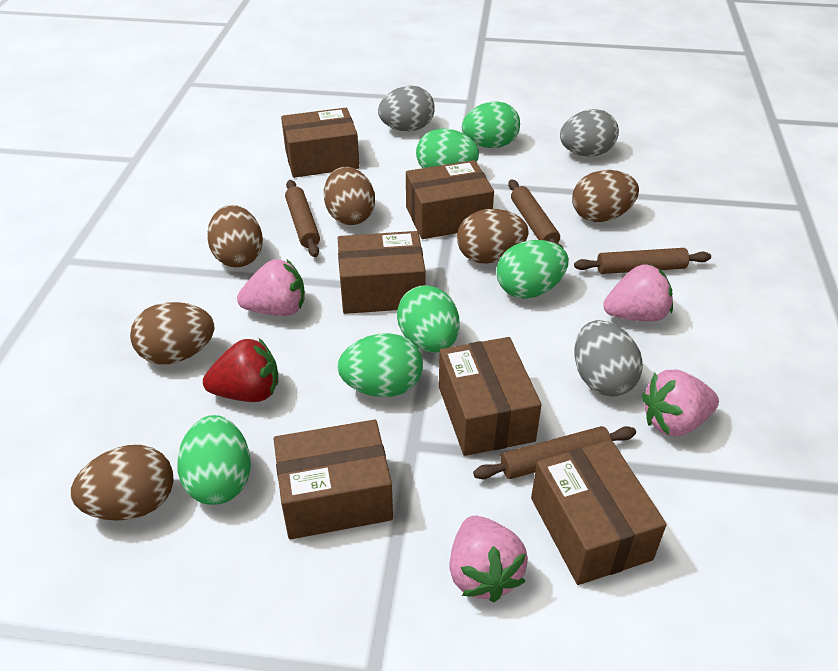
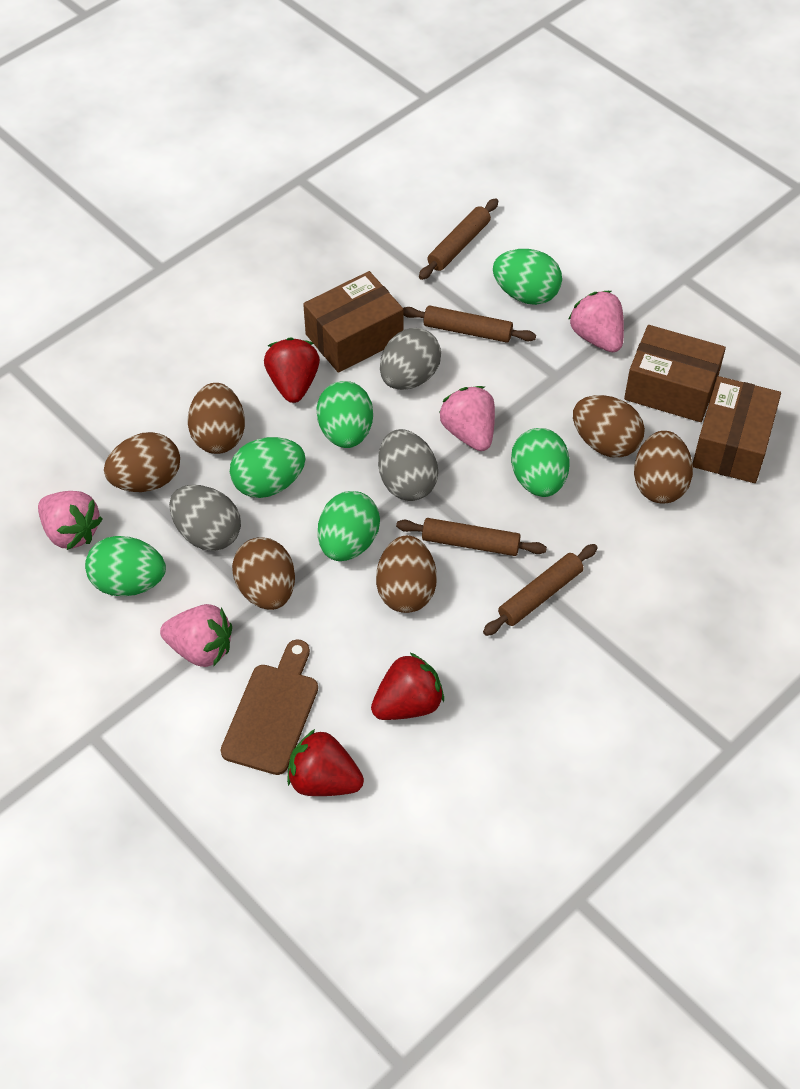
brown box: [274,420,393,539] [281,108,359,178] [338,231,426,314] [406,160,494,239] [439,337,542,456] [531,440,667,585] = 6 -> [303,271,403,373] [624,325,726,422] [693,376,781,483] = 3
brown cutting board: none = 0 -> [221,639,318,775] = 1
red strawberry: [203,338,278,402] = 1 -> [264,338,320,403] [287,729,364,796] [371,652,444,720] = 3

